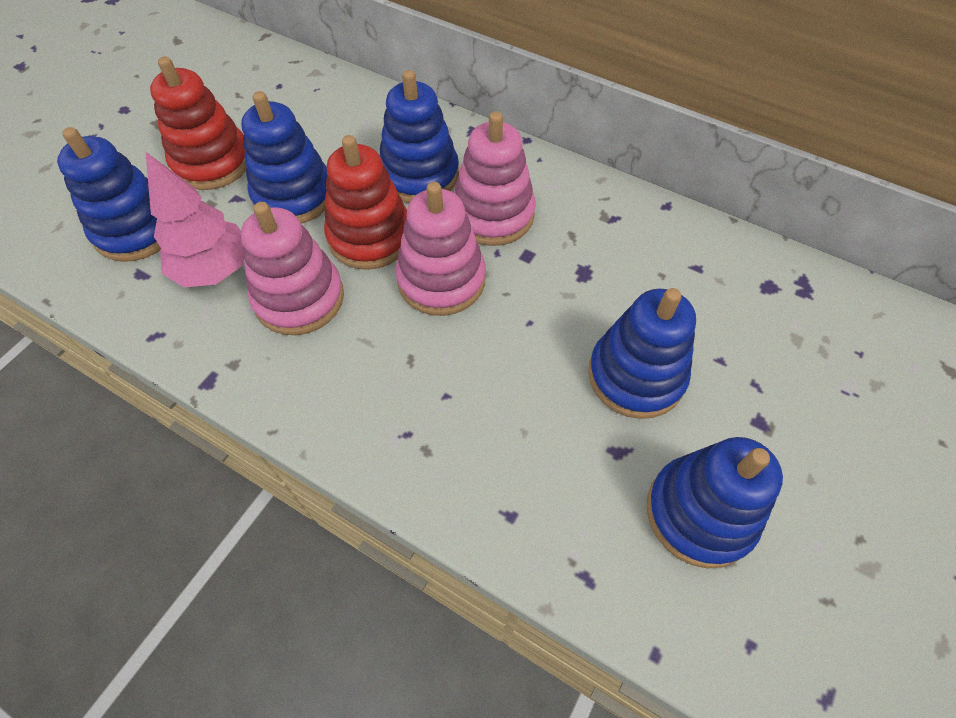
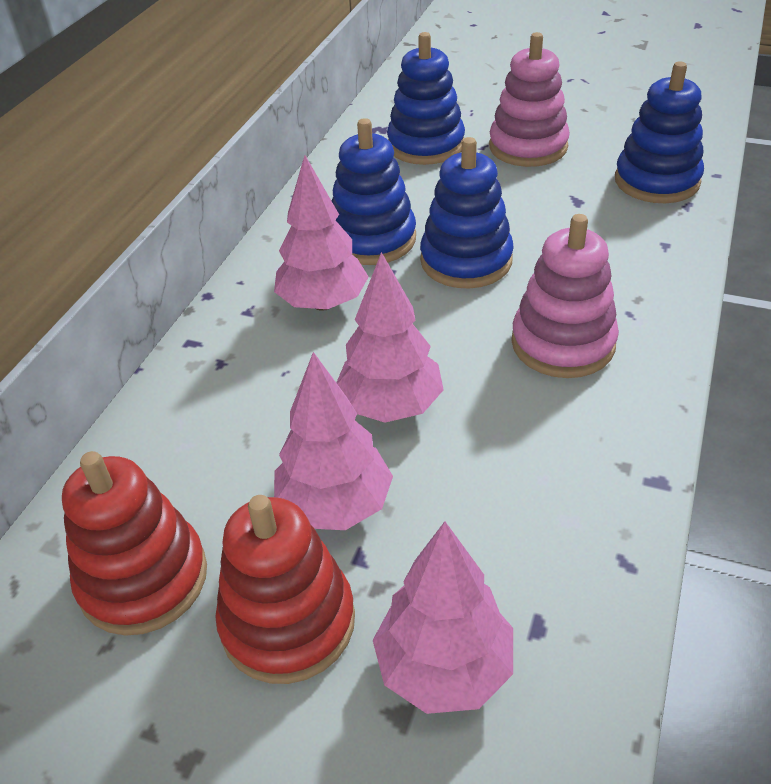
blue stacking toy: [57,127,161,262] [241,91,327,224] [379,70,459,203] [588,288,696,419] [646,437,783,568] = 5 -> [332,118,416,265] [387,32,465,165] [420,137,514,289] [615,61,704,203] = 4
pink stacking toy: [241,202,344,335] [395,182,486,316] [454,111,536,246] = 3 -> [489,32,570,167] [511,214,619,378] = 2
pink tree: [146,152,244,287] = 1 -> [274,155,369,311] [274,352,393,530] [336,252,444,423] [373,521,513,714] = 4

